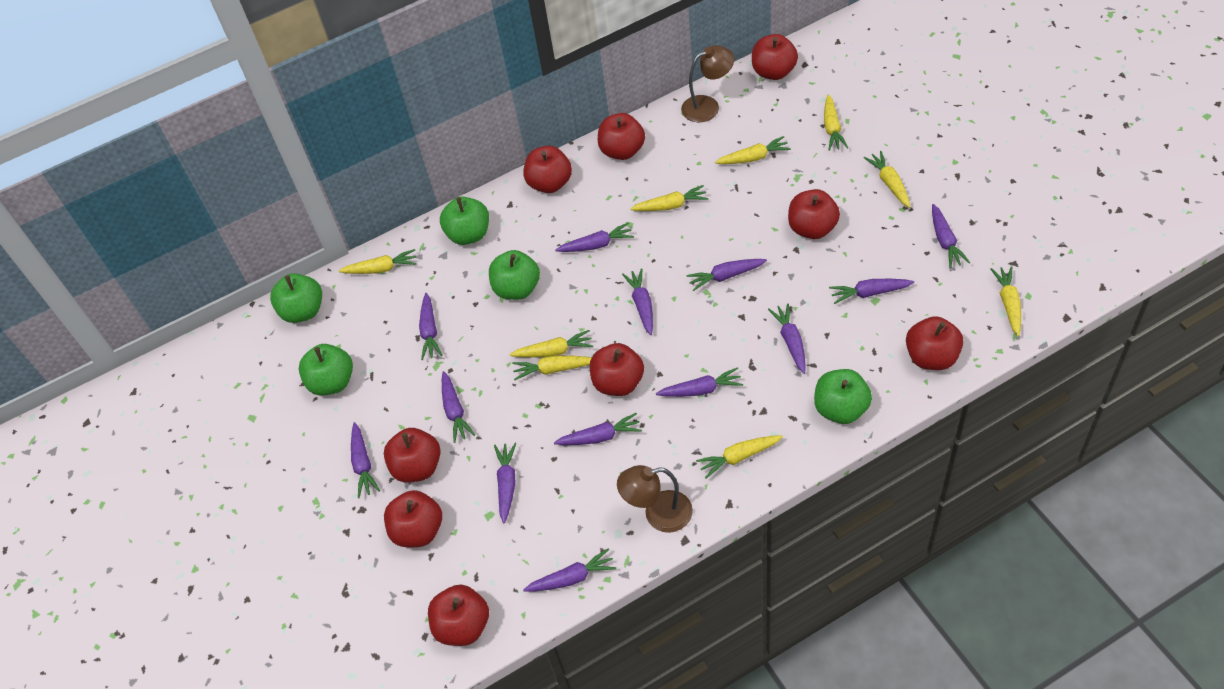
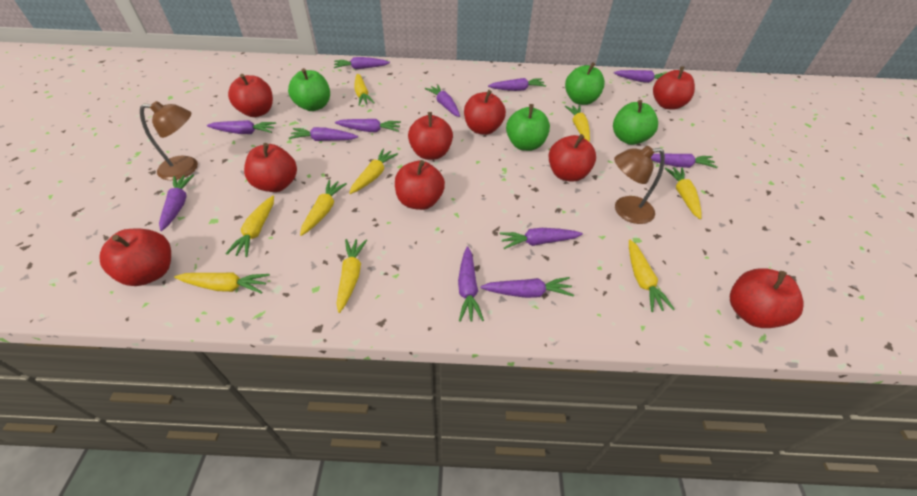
green apple: [270,273,322,323] [299,344,353,395] [440,197,489,245] [489,250,540,300] [814,369,872,424] = 5 -> [288,68,330,111] [506,104,550,151] [565,62,605,105] [613,100,658,145] = 4
purple carrot: [351,422,380,498] [419,293,443,360] [442,371,475,443] [494,443,516,523] [523,548,616,592] [554,413,642,445] [555,222,634,252] [622,269,653,335] [656,367,743,397] [686,259,767,291] [768,303,806,374] [829,279,914,304] [932,204,970,268] = 13 -> [159,175,194,231] [207,120,276,134] [289,127,358,141] [334,57,390,70] [335,119,401,132] [425,85,460,117] [458,246,484,322] [480,277,574,298] [488,78,546,91] [499,228,583,249] [614,70,664,83] [651,154,717,168] = 12

